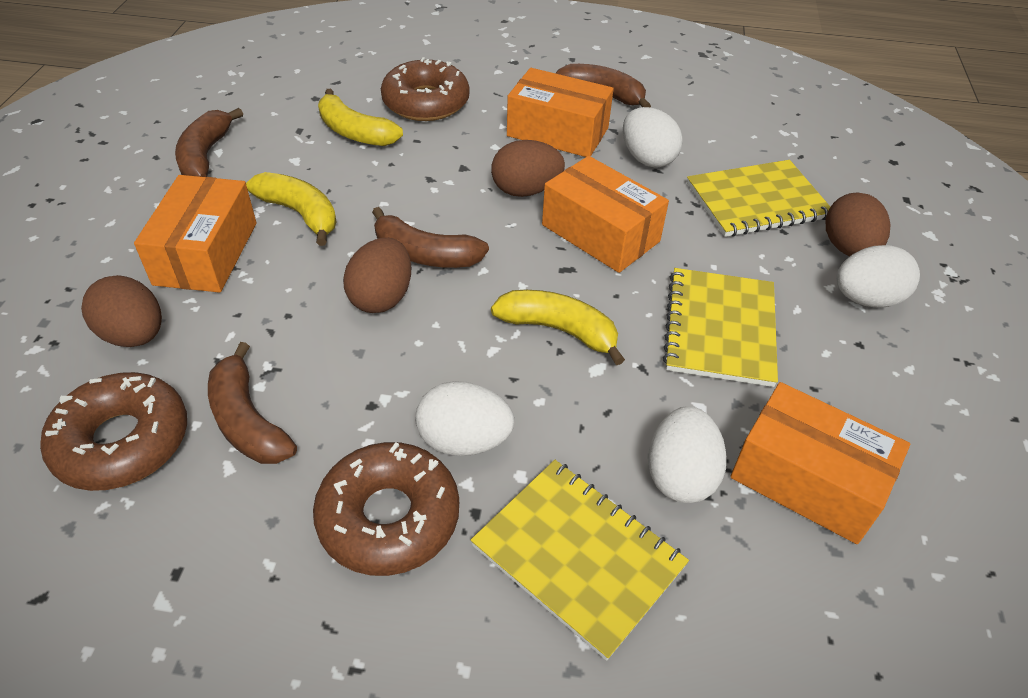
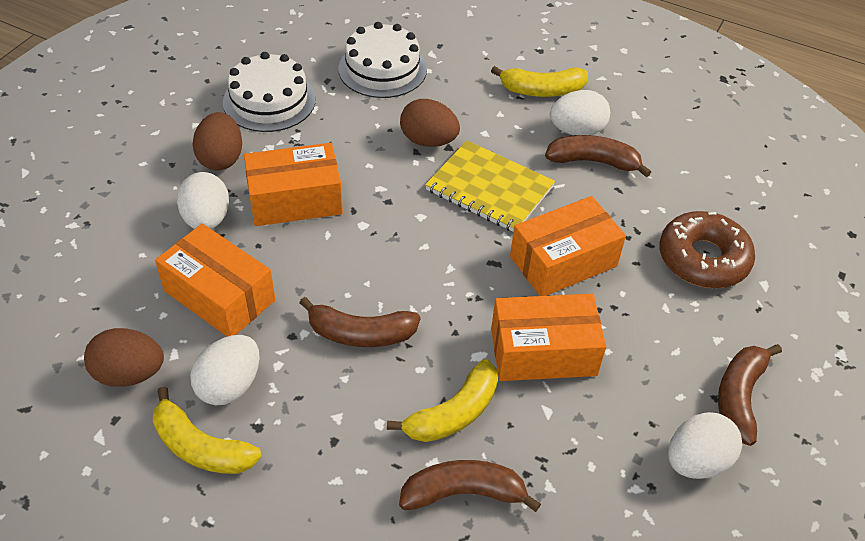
brown donut: [40,372,187,491] [313,442,459,576] [381,57,470,121] = 3 -> [659,211,755,288] = 1
brown egg: [81,275,162,347] [343,238,411,313] [491,140,565,197] [826,193,890,256] = 4 -> [84,328,164,387] [193,112,242,171] [400,99,460,147] = 3
white cake: none = 0 -> [223,52,316,132] [338,22,427,98] = 2
yellow notebook: [471,460,689,661] [663,268,778,387] [687,160,830,237] = 3 -> [425,140,555,232] = 1

